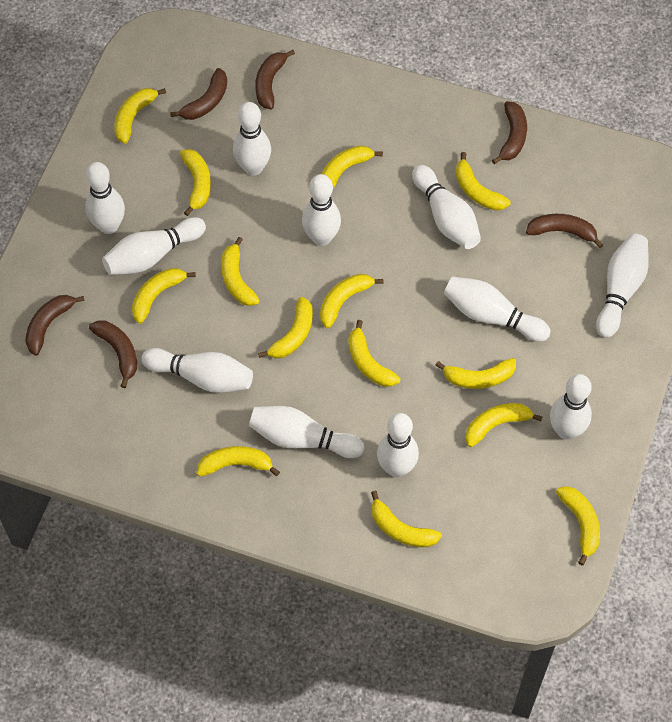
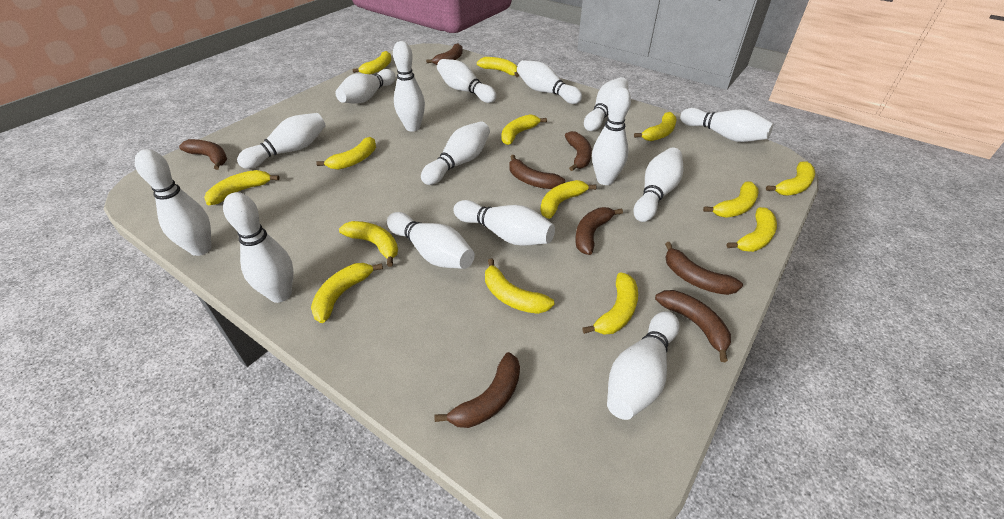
brown banana: [25,295,84,356] [89,321,137,388] [170,68,227,120] [255,50,295,109] [492,101,527,164] [526,214,603,248] = 6 -> [179,139,227,170] [426,43,463,65] [435,352,520,428] [509,155,565,189] [565,131,592,171] [575,207,623,255] [655,290,731,362] [665,242,743,295] = 8
white bowling pin: [85,162,125,234] [102,217,206,275] [141,348,253,393] [233,102,271,176] [249,406,364,458] [302,174,341,246] [377,413,419,477] [412,165,481,249] [444,276,550,342] [550,374,592,440] [596,233,649,338] = 11 -> [135,149,211,256] [223,192,293,303] [237,113,326,169] [335,69,396,104] [387,212,475,269] [393,41,425,132] [421,122,490,185] [437,59,497,103] [453,200,555,246] [517,60,582,104] [584,77,628,131] [592,87,631,185] [607,311,680,420] [633,148,683,222] [680,108,774,142] = 15

